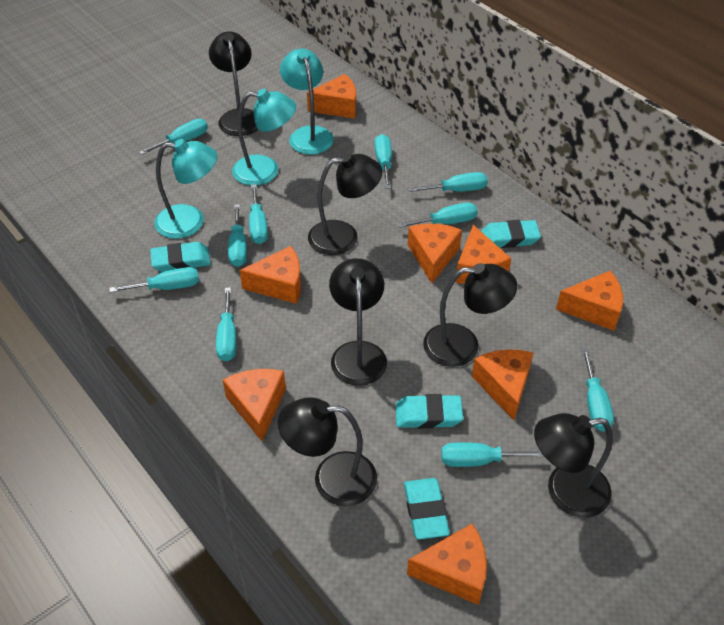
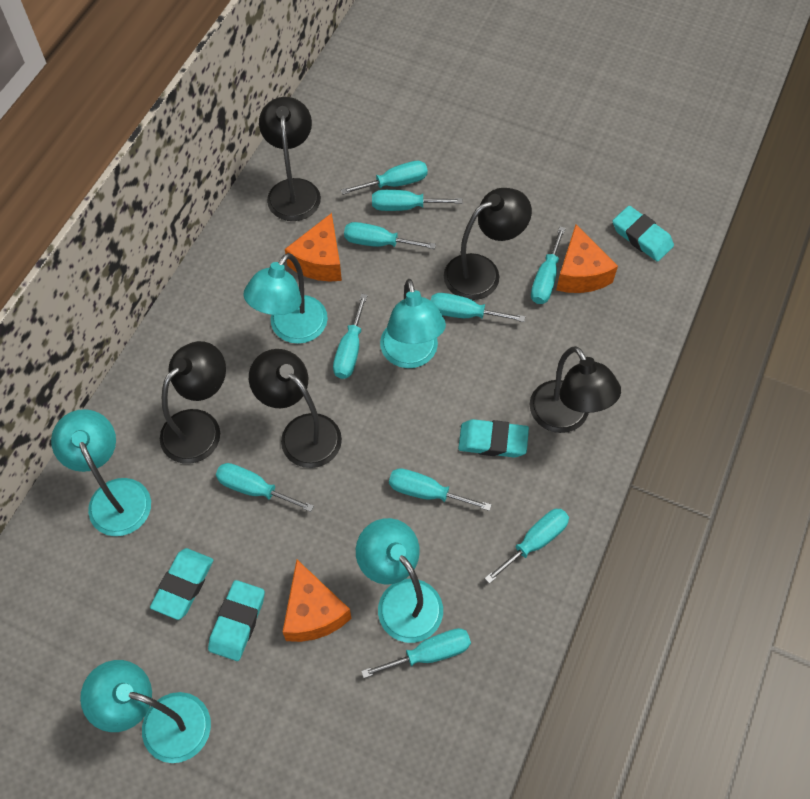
black lamp: [209,31,258,136] [278,397,377,506] [308,153,382,255] [329,258,387,386] [423,263,517,367] [534,413,613,518] = 6 -> [160,341,226,464] [249,349,342,468] [259,97,321,221] [444,188,532,300] [530,346,621,433] = 5
orange cheese: [223,369,286,441] [239,246,301,304] [307,74,356,119] [407,523,487,605] [408,224,462,283] [455,225,511,284] [472,349,534,420] [556,271,623,331] = 8 -> [283,560,351,642] [285,213,342,282] [556,225,618,293] = 3
turquoise lamp: [155,139,217,239] [232,89,296,185] [280,48,334,155] = 3 -> [51,409,151,536] [80,660,211,763] [243,253,328,344] [356,518,443,643] [380,279,446,368] = 5

